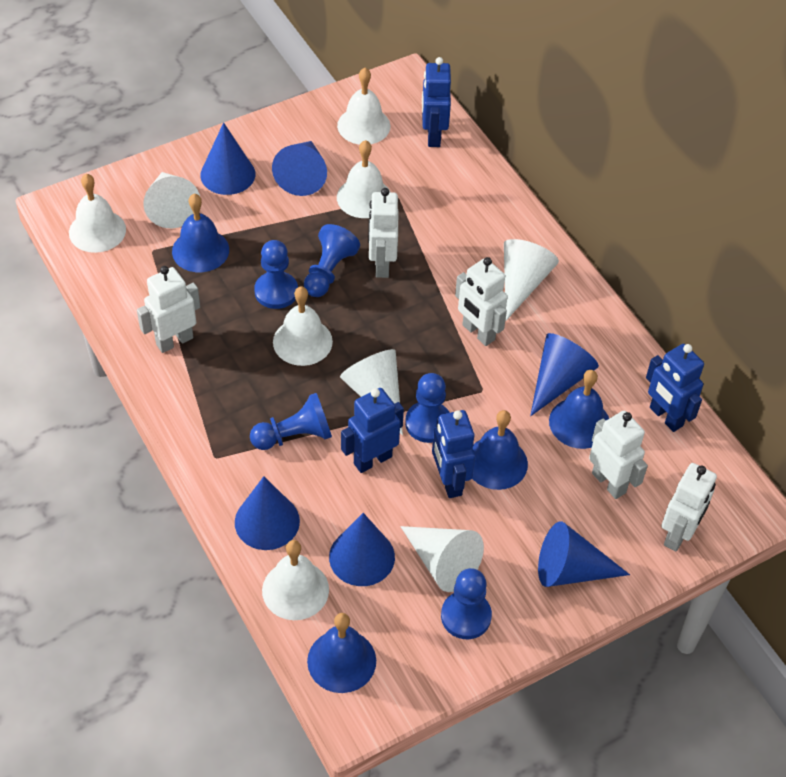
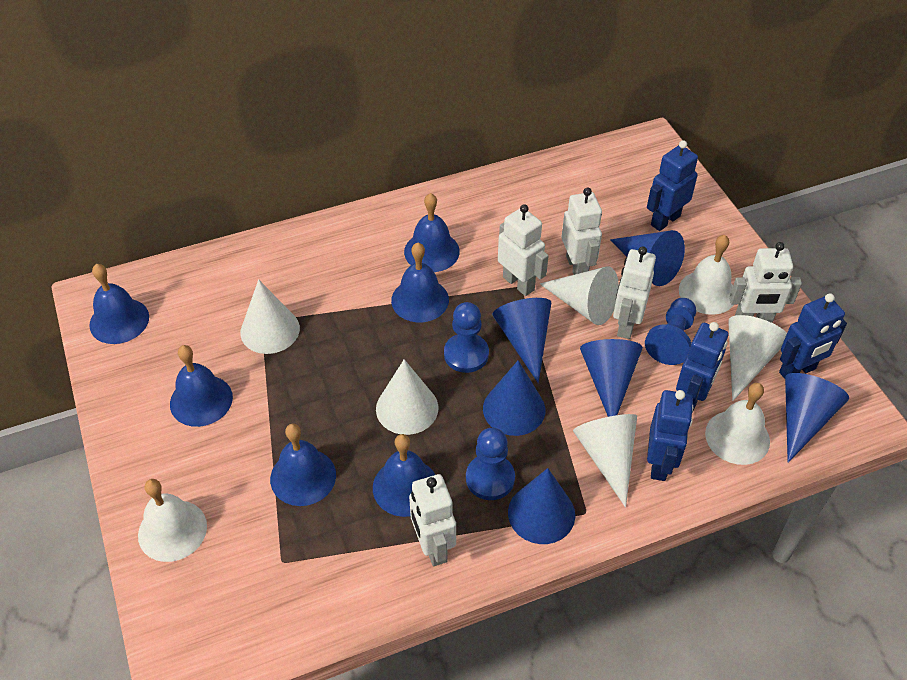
blue bell: [172,194,229,272] [307,613,376,693] [472,410,528,490] [549,370,609,449] = 4 -> [89,264,149,344] [170,345,233,427] [270,424,336,506] [373,434,435,517] [391,243,449,322] [404,193,460,272] = 6
blue pawn: [250,393,332,450] [254,240,298,309] [304,224,360,297] [405,373,450,443] [441,568,492,639] = 5 -> [444,302,489,373] [466,428,515,500] [645,298,696,365] = 3
white bell: [69,174,126,253] [262,540,329,620] [273,287,333,366] [337,68,390,145] [337,140,390,218] = 5 -> [138,479,207,562] [679,235,734,315] [705,383,770,465] = 3
white cone: [143,172,200,228] [340,349,403,435] [400,526,484,592] [504,239,559,321] = 4 -> [240,279,300,354] [376,359,438,435] [540,267,619,325] [573,414,637,508] [728,315,787,401] = 5

